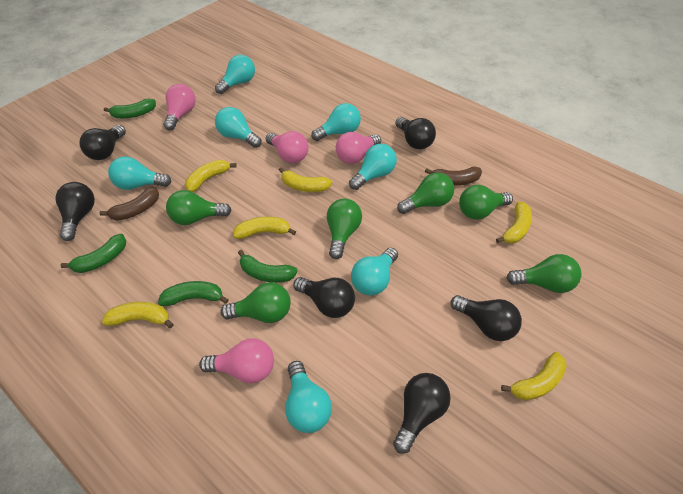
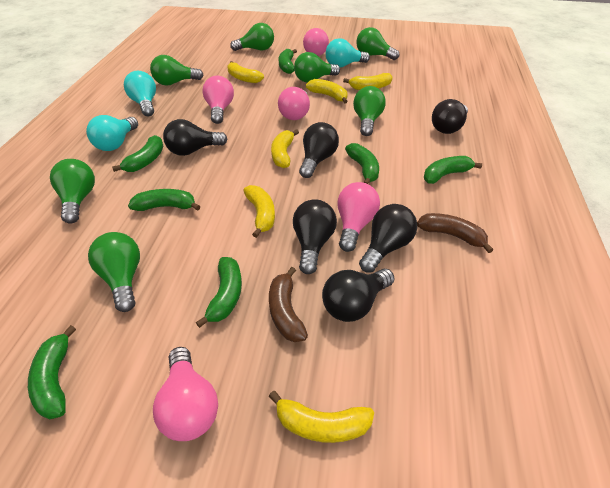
green banana: [61,234,126,273] [104,99,156,118] [158,281,229,306] [238,250,298,283] = 4 -> [28,325,76,419] [112,135,163,172] [128,189,200,211] [196,257,242,328] [279,49,297,74] [345,143,379,184] [424,156,482,184] = 7
green light bulb: [166,190,232,225] [221,282,291,323] [327,198,362,259] [397,172,454,214] [459,185,513,219] [506,254,581,293] = 6 -> [50,159,95,224] [88,232,140,312] [150,55,203,86] [230,23,274,51] [294,52,340,82] [353,86,386,136] [356,27,399,60] = 7
pink light bulb: [163,84,196,130] [199,338,274,384] [266,131,309,163] [336,132,381,164] = 4 -> [153,347,218,441] [202,76,234,124] [278,87,310,120] [303,28,329,56] [338,182,380,252] = 5
turquoise light bulb: [108,156,171,190] [215,55,255,94] [215,107,262,148] [285,361,332,433] [311,103,361,141] [349,144,397,190] [351,248,398,295] = 7 -> [86,115,138,151] [124,71,156,116] [326,38,370,68] = 3

